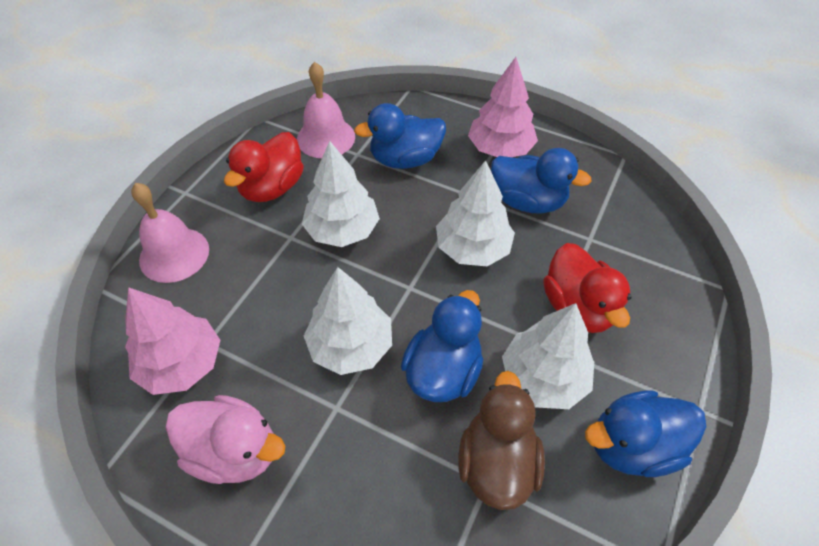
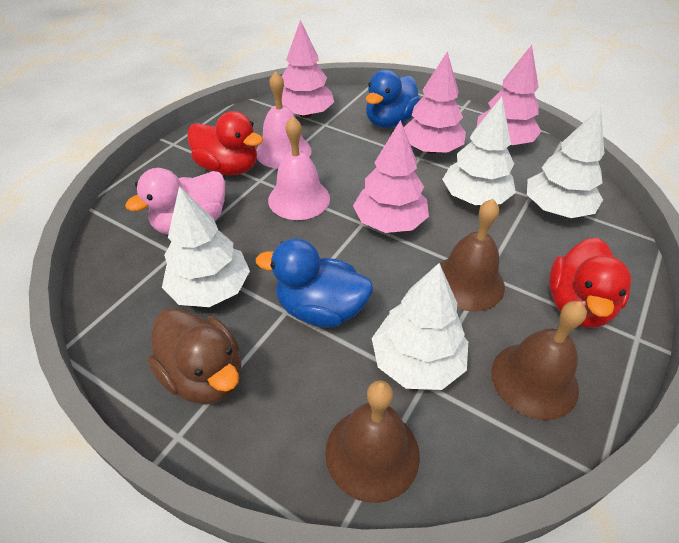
blue duck: [354,103,446,169] [401,290,483,402] [491,148,592,214] [585,391,706,477] = 4 -> [256,239,373,328] [366,70,421,128] = 2
brown bell: none = 0 -> [325,380,420,503] [440,199,505,312] [491,301,587,420] = 3
pink tree: [125,287,220,395] [468,57,538,157] = 2 -> [281,20,334,118] [353,120,429,233] [403,52,466,154] [477,45,542,145] = 4

